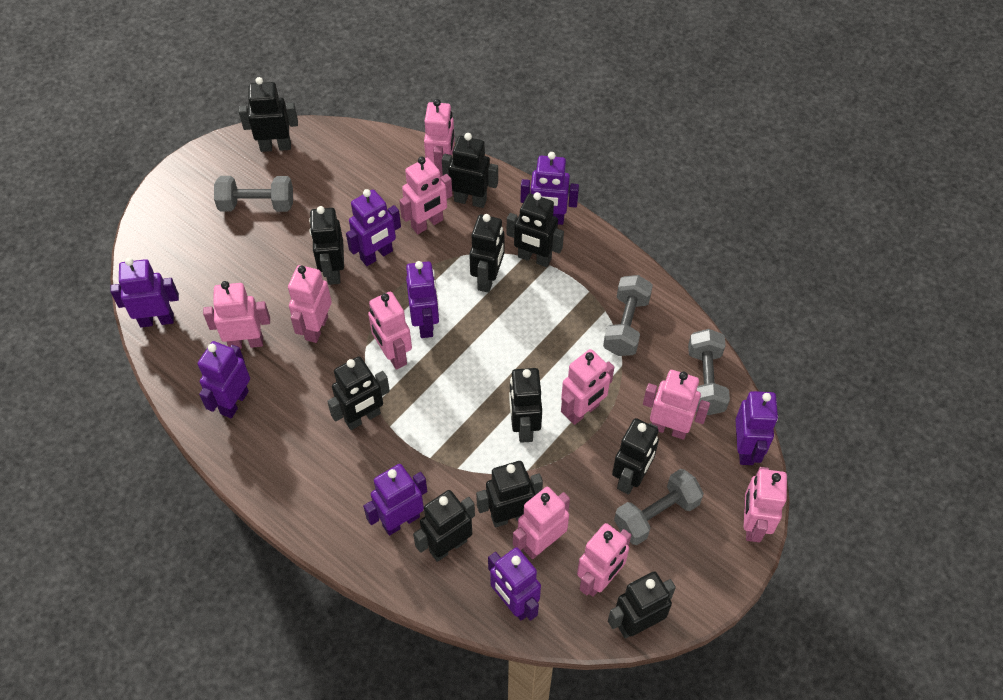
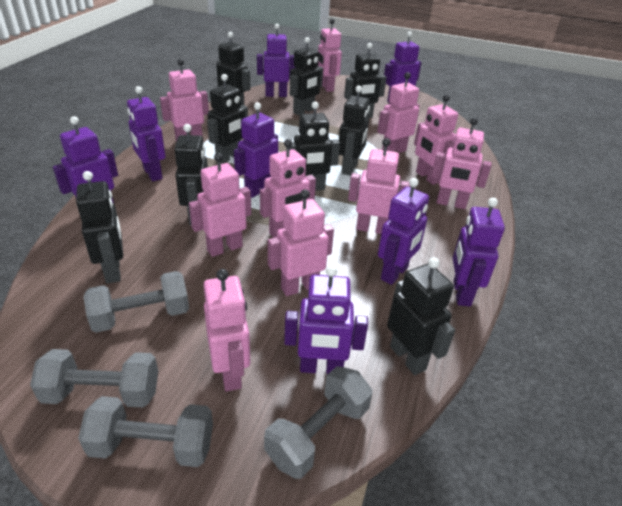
black robot: [239,77,298,152] [309,206,344,285] [327,356,390,430] [413,490,475,562] [442,133,498,208] [469,214,505,293] [476,461,543,527] [507,192,564,267] [509,368,542,443] [608,571,676,638] [612,418,659,495] = 11 -> [76,171,123,284] [175,124,208,226] [207,74,248,164] [216,32,250,105] [289,102,340,191] [290,37,323,116] [339,86,370,176] [344,43,387,118] [387,257,455,375] = 9

